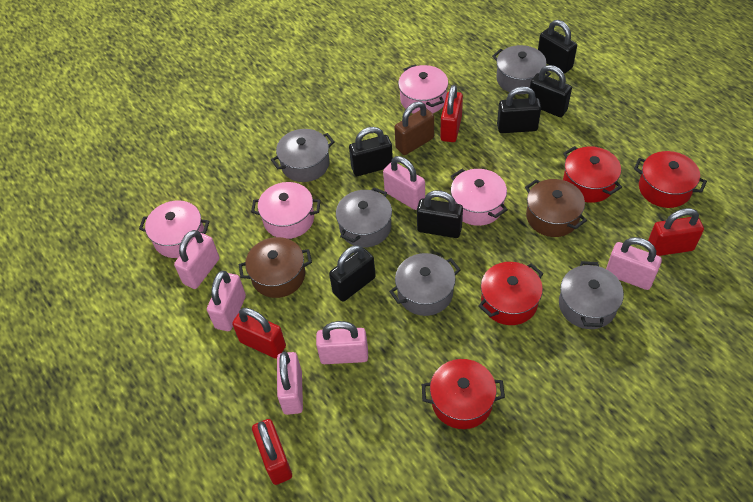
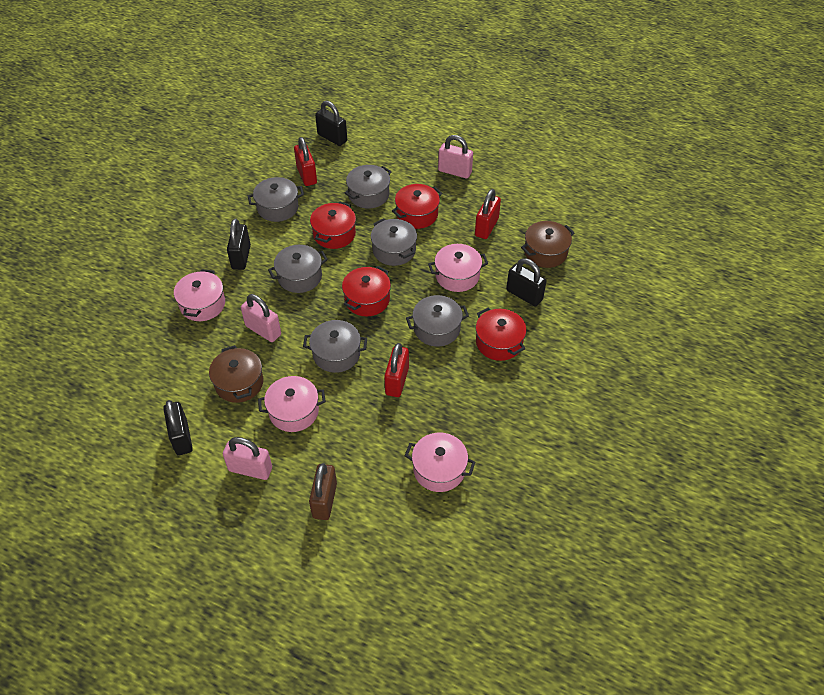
black padlock: [329,245,376,301] [349,127,393,176] [417,190,463,238] [497,86,541,133] [528,65,572,117] [538,20,577,73] = 6 -> [163,400,193,455] [227,219,251,270] [315,101,347,146] [506,258,547,306] = 4
grey pot: [271,129,335,182] [336,187,392,248] [389,253,461,316] [492,45,551,94] [559,261,624,329] = 5 -> [248,177,304,222] [268,245,328,293] [303,320,367,373] [345,165,391,209] [371,218,417,266] [406,295,469,347] = 6
pink padlock: [174,230,220,289] [207,271,246,331] [277,352,303,415] [316,321,368,364] [383,156,425,210] [606,237,662,290] = 6 -> [223,437,272,480] [241,294,281,342] [438,135,473,178] = 3
red padlock: [232,308,286,359] [252,419,292,485] [440,85,463,142] [648,208,704,256] = 4 -> [294,137,317,186] [384,343,409,397] [475,189,501,239] = 3

